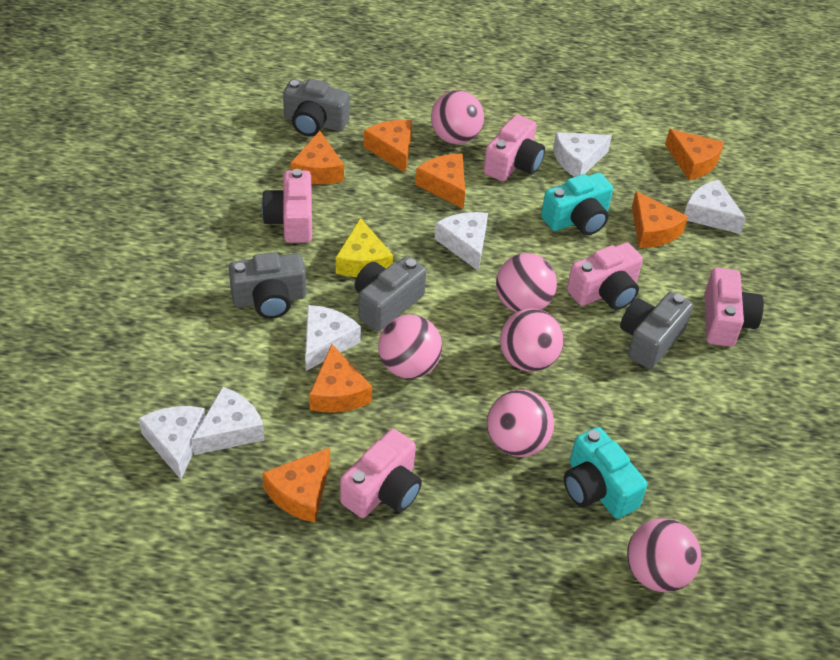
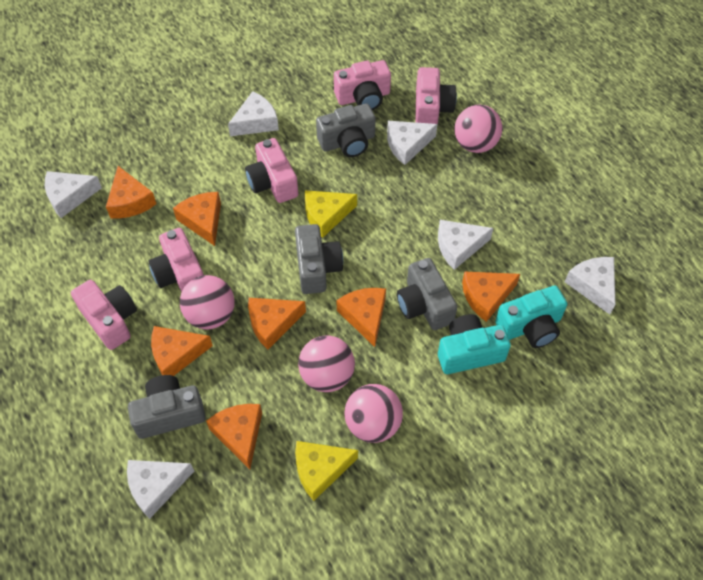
pink ball: [378,315,442,379] [431,90,484,144] [487,390,554,457] [496,253,557,312] [500,308,564,372] [627,518,701,592] = 6 -> [180,275,235,330] [298,335,355,392] [344,384,403,443] [454,104,503,153] = 4
yellow cheese: [336,218,393,277] = 1 -> [295,441,358,501] [305,190,357,238] = 2

